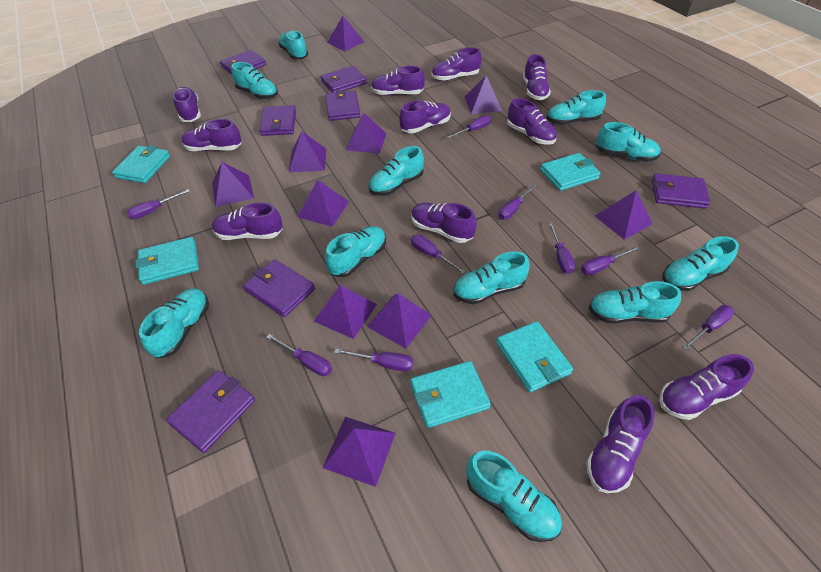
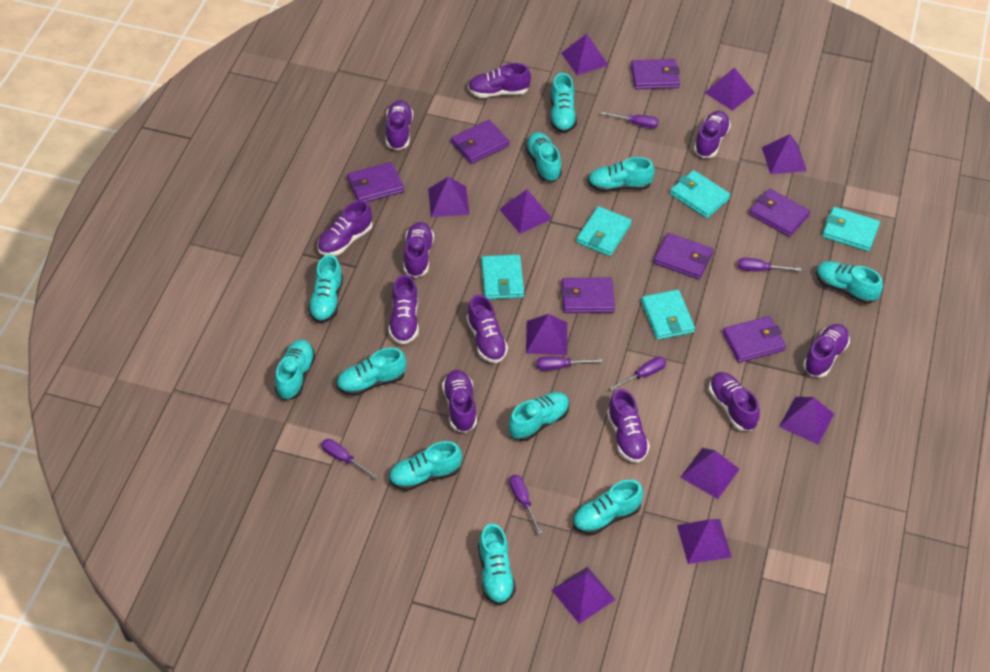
purple screwdriver: [127,189,190,219] [266,334,332,376] [334,349,413,371] [411,235,466,274] [447,115,491,139] [498,184,538,220] [549,222,575,274] [581,246,640,275] [682,305,734,350] = 9 -> [321,439,378,479] [509,475,542,534] [537,356,603,370] [601,112,659,129] [610,357,666,391] [738,258,801,271] = 6

